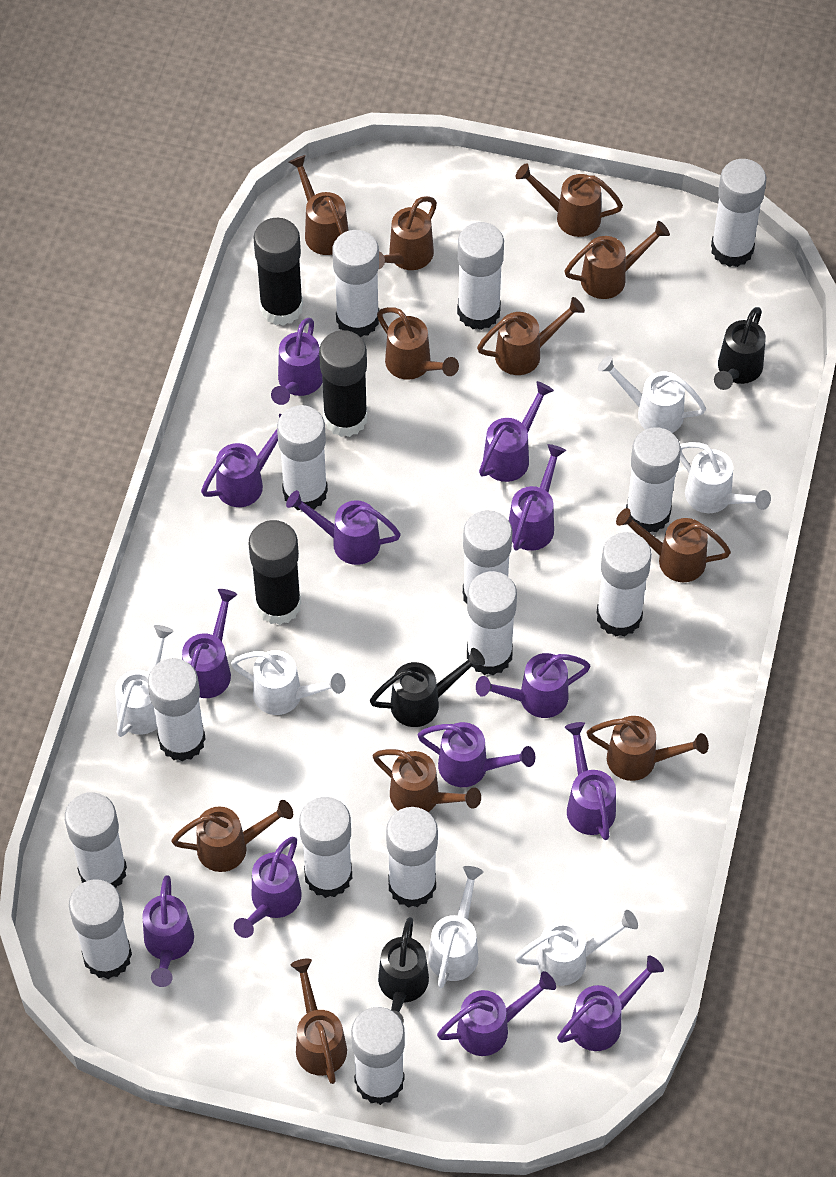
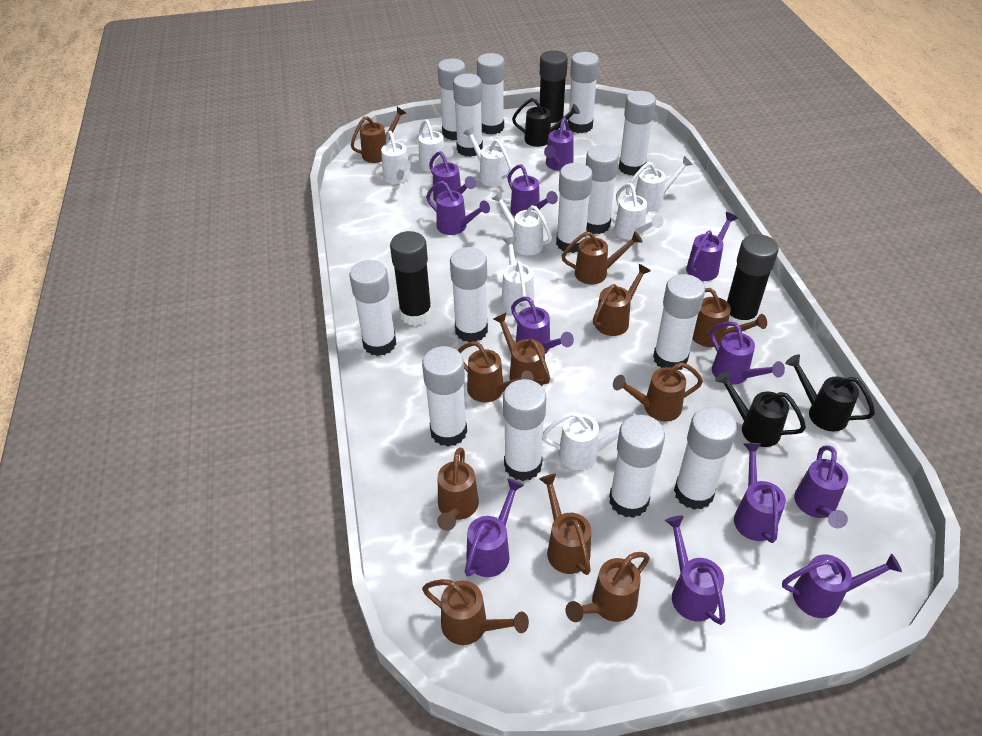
purple watering can: [142,875,194,987] [182,589,237,698] [201,414,282,507] [234,837,302,938] [271,318,323,405] [286,490,401,565] [418,722,535,787] [437,971,556,1056] [476,653,590,718] [479,381,554,482] [509,444,566,551] [557,955,664,1051] [565,722,616,840] = 13 -> [426,181,490,235] [429,151,476,202] [465,478,524,577] [507,164,558,216] [511,297,574,354] [544,118,574,171] [665,516,725,625] [686,212,738,281] [710,321,785,385] [734,443,786,543] [782,553,902,618] [794,445,848,528] = 12
white watering can: [115,625,174,737] [231,650,345,715] [428,866,484,988] [515,910,638,986] [598,356,706,433] [680,442,771,513] = 6 -> [381,130,411,184] [418,119,454,172] [463,127,512,187] [492,192,552,255] [501,237,534,312] [543,412,637,470] [614,183,664,240] [626,156,693,212] = 8

